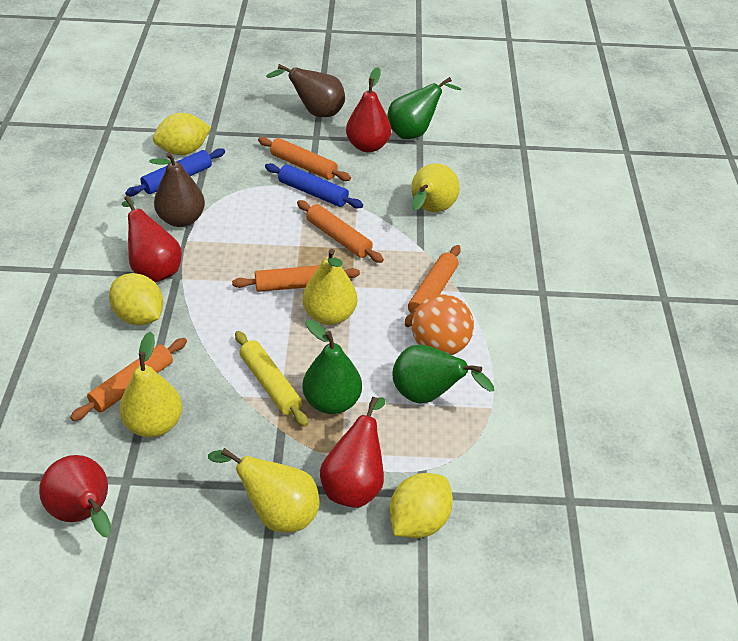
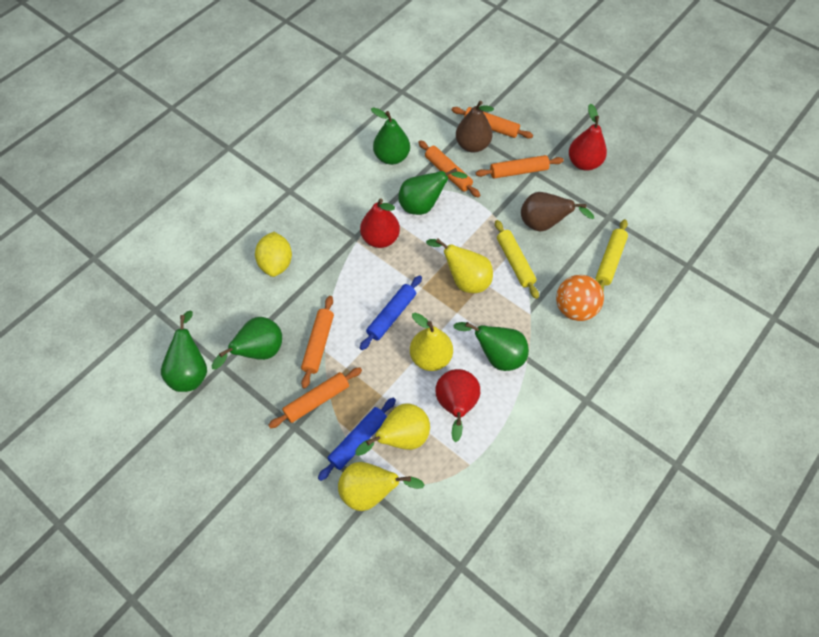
green pear: [302,320,362,414] [387,77,461,139] [392,344,494,404] = 3 -> [161,310,207,392] [212,317,282,370] [371,107,410,165] [399,168,467,215] [453,322,529,371] = 5
red pear: [39,455,111,538] [122,196,182,282] [320,397,386,508] [346,67,391,153] = 4 -> [360,198,400,248] [435,369,480,442] [569,104,607,170] = 3
yellow lemon: [109,273,163,325] [153,113,211,155] [389,473,453,538] = 3 -> [255,232,292,277] = 1
yellow rolling pin: [235,331,308,427] = 1 -> [495,220,539,299] [595,219,628,291] = 2

